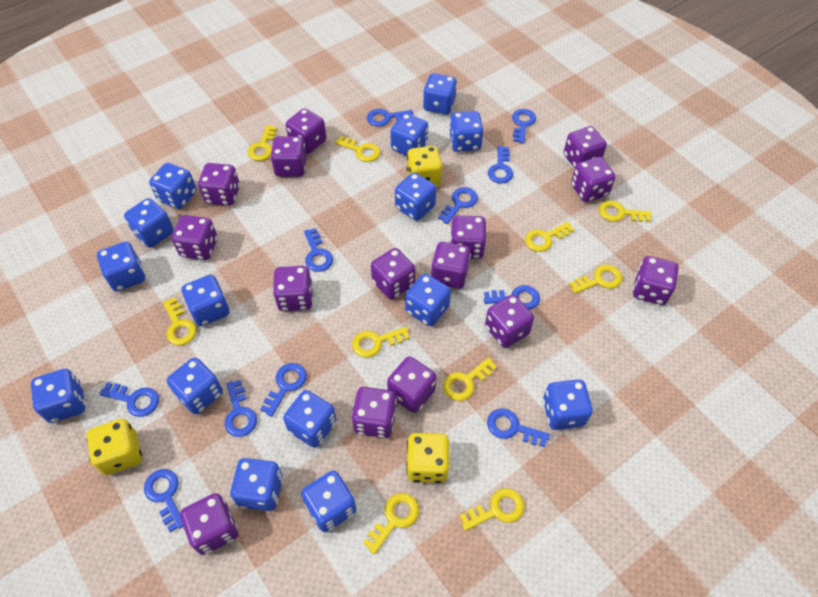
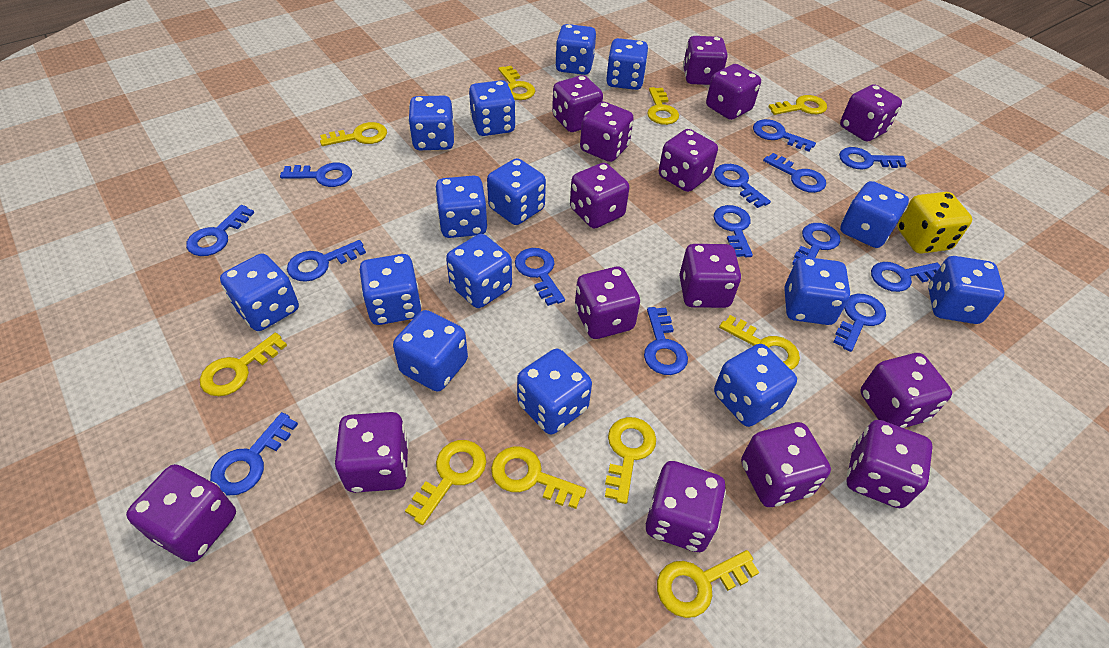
blue key: [100,382,159,417] [144,469,183,532] [225,380,257,437] [260,363,307,417] [304,228,333,272] [367,109,413,127] [438,187,478,224] [484,285,540,310] [487,409,550,447] [488,146,513,184] [512,109,536,143] = 11 -> [186,205,254,256] [210,412,298,495] [280,163,352,187] [287,240,366,282] [515,248,565,306] [644,307,688,375] [714,164,771,208] [714,205,753,257] [753,119,816,152] [763,153,826,193] [792,223,840,265] [833,294,886,352] [839,147,906,169] [871,262,940,292] = 14
yellow dice: [87,419,142,475] [406,433,449,483] [407,146,442,186] = 3 -> [897,192,972,254] = 1

